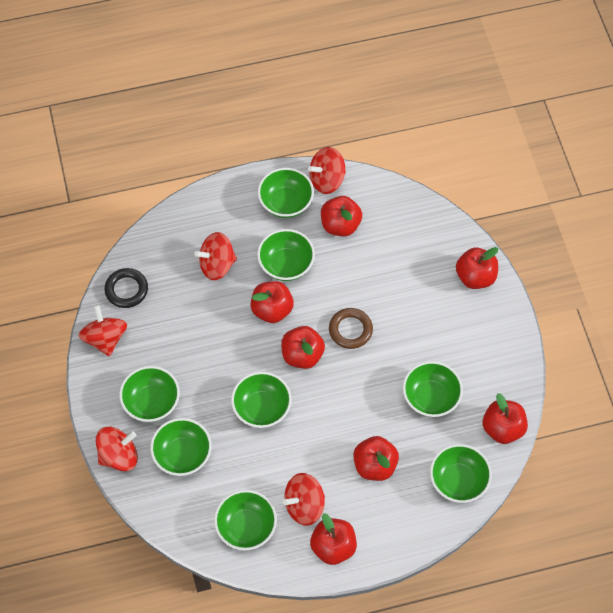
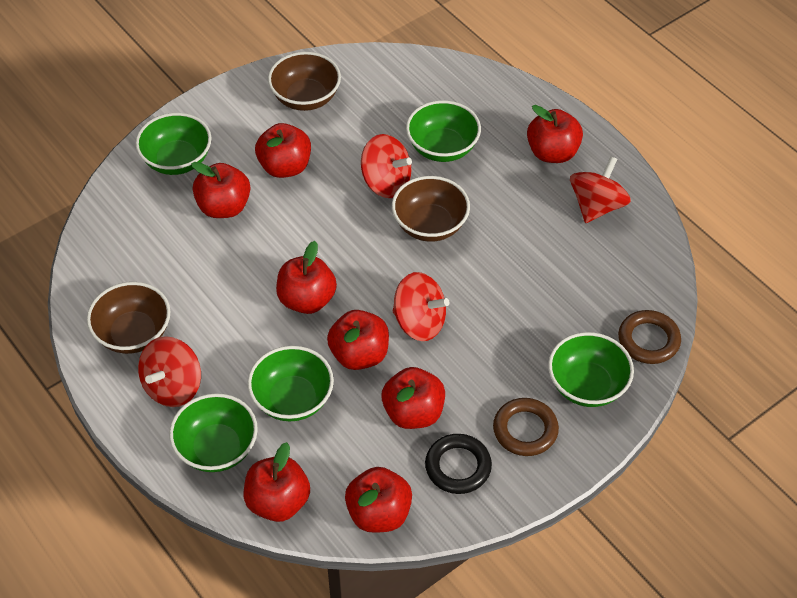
brown bowl: none = 0 -> [87,282,170,354] [268,52,341,111] [392,176,470,242] = 3
brown ring: [329,308,373,349] = 1 -> [493,398,559,456] [618,310,681,364] = 2
green bowl: [119,366,180,422] [150,418,212,476] [214,490,277,550] [231,372,292,428] [257,229,315,281] [258,168,314,218] [403,361,463,417] [430,444,492,503] = 8 -> [135,113,211,175] [169,393,258,472] [248,346,334,421] [406,100,481,162] [548,332,634,407] = 5
red apple: [251,281,294,323] [281,326,325,369] [310,513,357,565] [321,196,362,237] [353,436,399,481] [456,247,498,289] [483,393,528,444] = 7 -> [191,162,250,218] [244,442,310,522] [255,123,311,178] [276,241,337,314] [327,310,389,370] [345,467,412,533] [382,367,445,429] [527,105,583,163] = 8
red spinning top: [79,305,127,357] [96,427,138,471] [194,232,237,280] [283,473,325,526] [308,147,346,194] = 5 -> [138,336,201,407] [361,134,412,198] [393,272,450,341] [570,156,631,223] = 4

